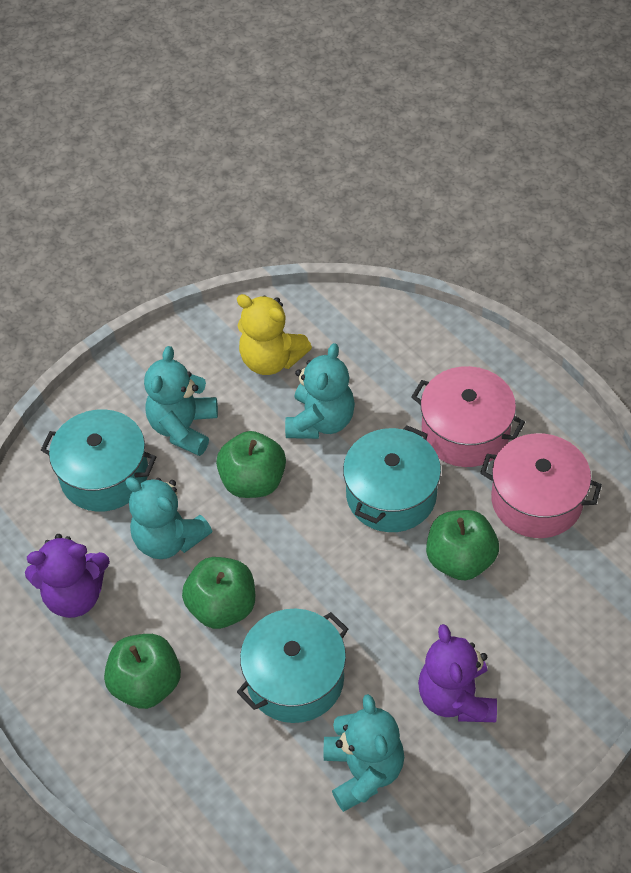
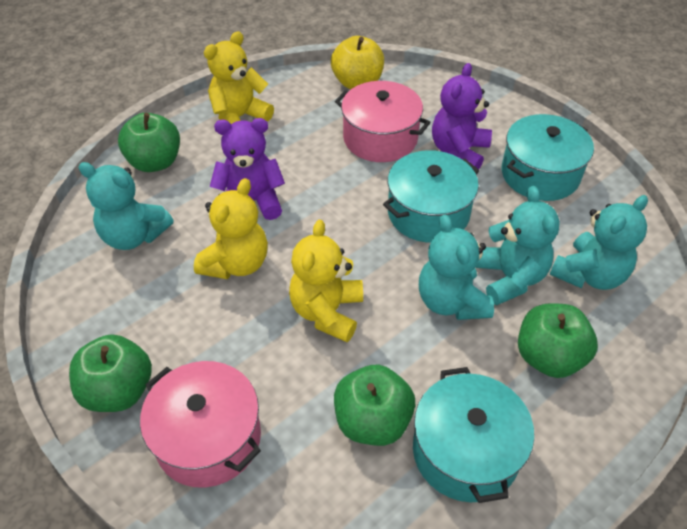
yellow apple: none = 0 -> [331,36,384,90] = 1
yellow teddy bear: [237,294,312,375] = 1 -> [194,178,268,279] [204,31,274,124] [289,220,363,342] = 3

